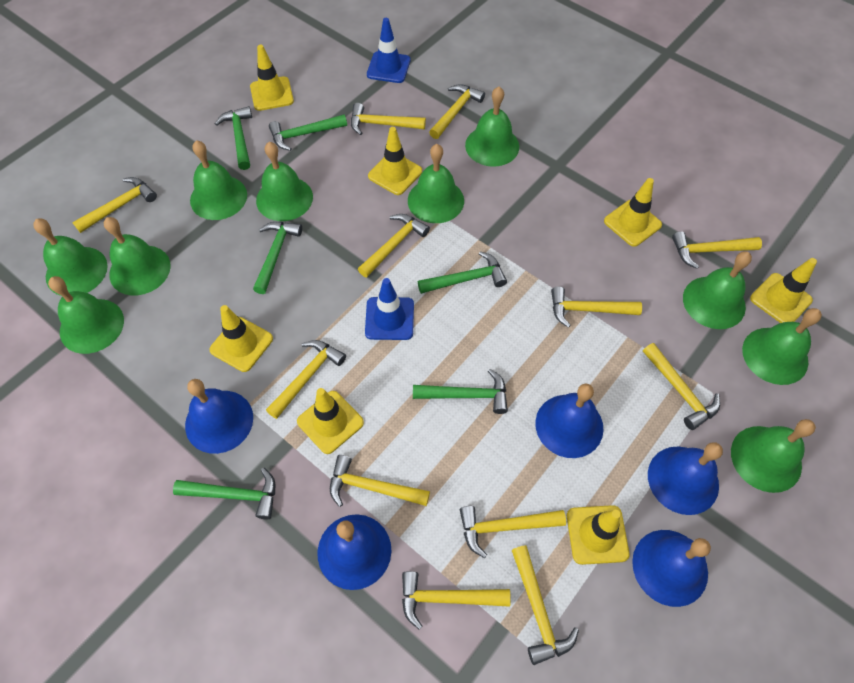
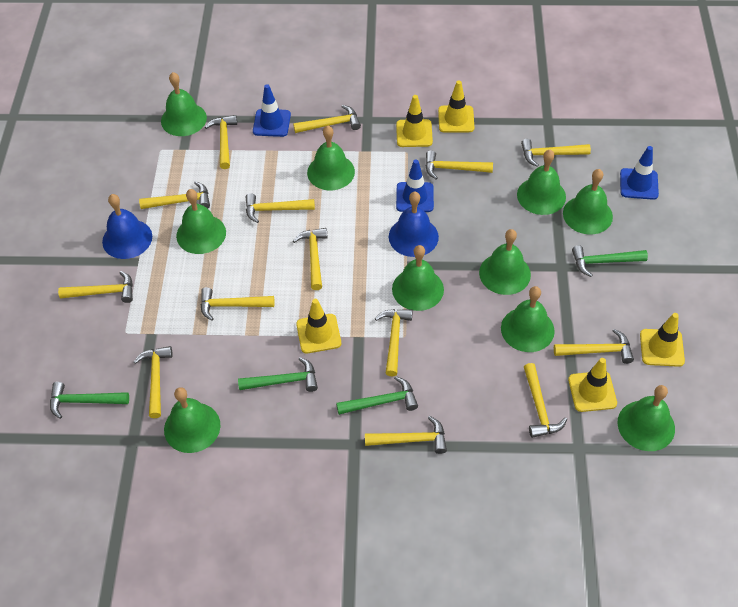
blue bell: [185,379,253,454] [318,514,391,590] [535,383,604,458] [632,530,711,607] [648,442,723,515] = 5 -> [102,194,152,259] [389,192,439,257] = 2
blue traffic cone: [365,278,414,340] [367,18,410,83] = 2 -> [253,84,291,137] [396,160,434,212] [620,146,659,200] = 3
green hammer: [173,468,275,519] [215,106,252,170] [253,222,302,294] [269,114,347,151] [413,369,508,414] [418,251,507,294] = 6 -> [50,382,129,419] [238,357,318,392] [336,376,418,415] [572,245,648,277] = 4
yellow hammer: [72,177,157,233] [266,340,346,419] [330,455,430,507] [351,103,426,135] [358,214,430,278] [402,571,511,630] [429,84,485,139] [460,506,566,558] [512,545,579,665] [551,286,642,328] [643,343,720,430] [672,231,762,269] = 12 -> [58,271,133,303] [134,346,172,418] [139,181,210,209] [201,287,274,321] [205,115,237,169] [246,193,315,223] [293,105,361,133] [293,228,328,290] [365,416,447,454] [375,309,413,376] [425,150,493,179] [521,139,591,167] [524,363,567,438] [554,329,634,364] = 14
yellow traffic cone: [209,305,273,372] [250,45,294,111] [297,388,364,454] [368,127,422,195] [567,505,629,565] [604,178,662,247] [750,258,817,323] = 7 -> [296,299,341,354] [396,95,433,147] [438,80,474,133] [568,358,617,412] [640,313,685,367] = 5

